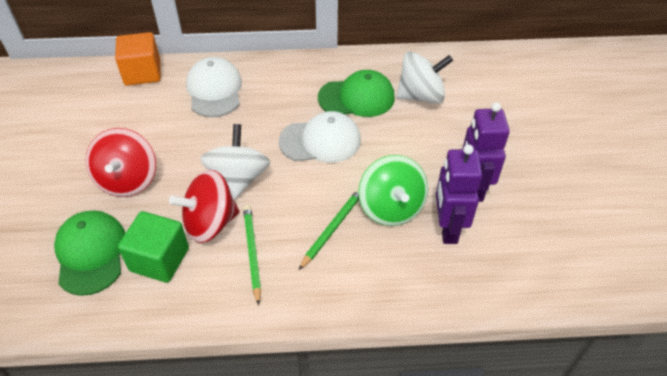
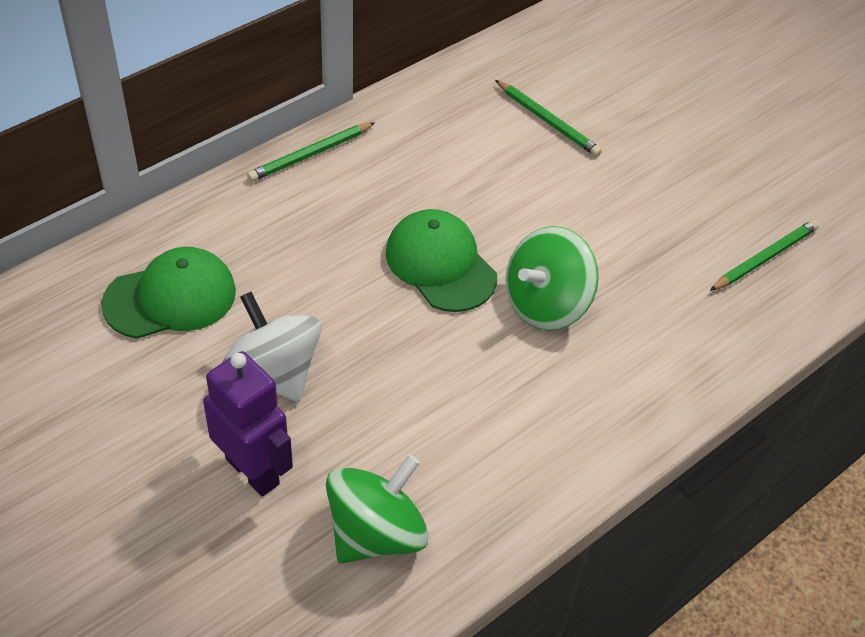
green cube: [118,211,189,283] = 1 -> none = 0
green pencil: [243,205,261,305] [299,189,359,270] = 2 -> [247,122,375,182] [495,80,602,157] [710,220,819,291] = 3
green spinning top: [359,155,428,226] = 1 -> [326,455,429,563] [505,226,599,331] = 2
orange cube: [115,32,161,86] = 1 -> none = 0
purple robot: [436,144,482,244] [462,102,510,202] = 2 -> [203,351,293,497] = 1
red spinning top: [86,128,156,197] [169,170,239,243] = 2 -> none = 0
white cap: [186,57,242,117] [279,111,361,163] = 2 -> none = 0
white spinning top: [200,124,271,200] [396,52,453,104] = 2 -> [222,292,322,402] = 1

